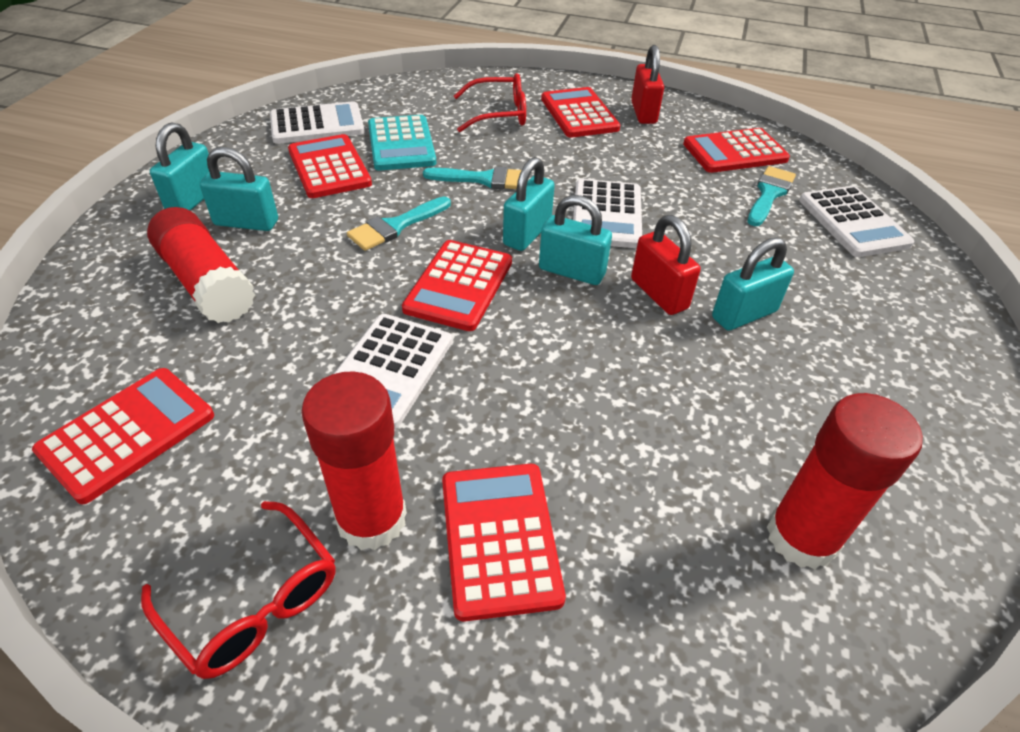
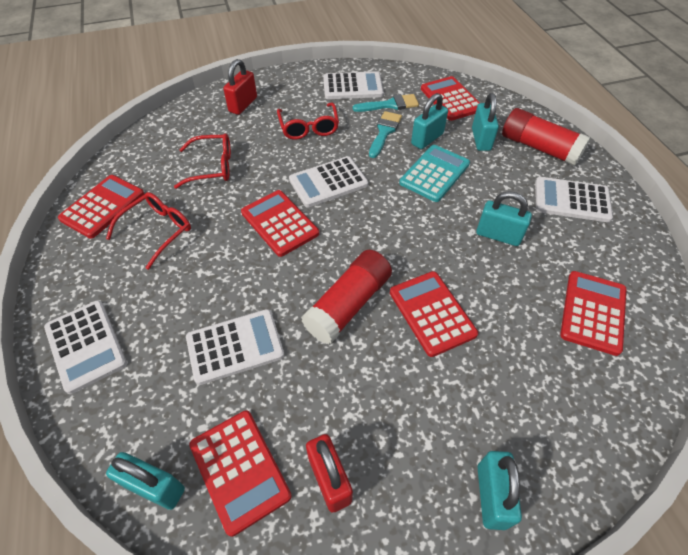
red glasses: [141,501,336,679] [454,73,526,132] = 2 -> [106,192,191,270] [174,134,231,189] [277,103,339,140] = 3
red glue stick: [147,207,255,323] [301,371,407,550] [767,393,923,569] = 3 -> [301,250,392,344] [502,108,591,166] = 2
turquoise brush: [347,196,451,251] [423,166,521,189] [748,166,796,226] = 3 -> [353,94,419,112] [369,111,402,158] = 2
white calculator: [270,101,365,144] [334,314,452,429] [573,179,642,248] [799,186,914,257] = 4 -> [44,300,127,394] [186,309,284,385] [289,156,368,207] [323,71,384,99] [535,177,613,222] = 5

